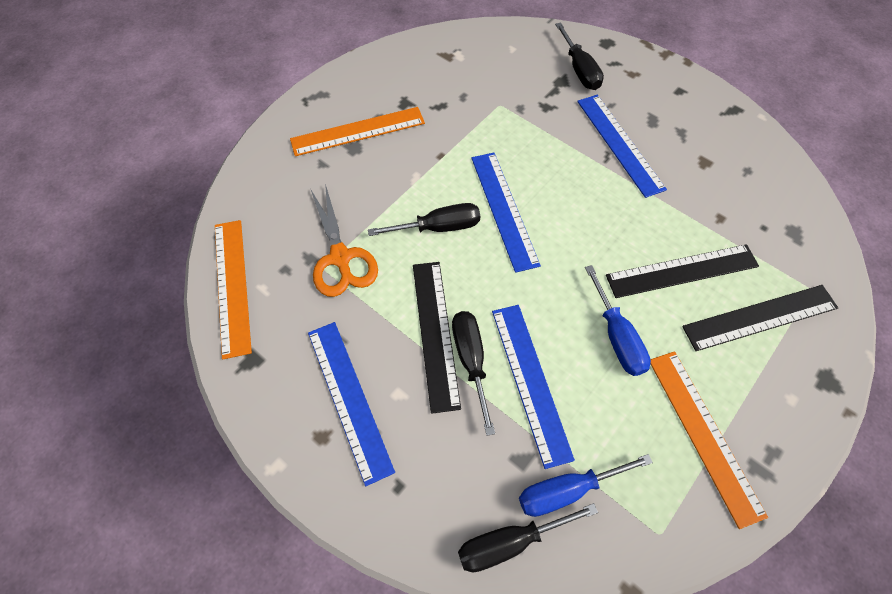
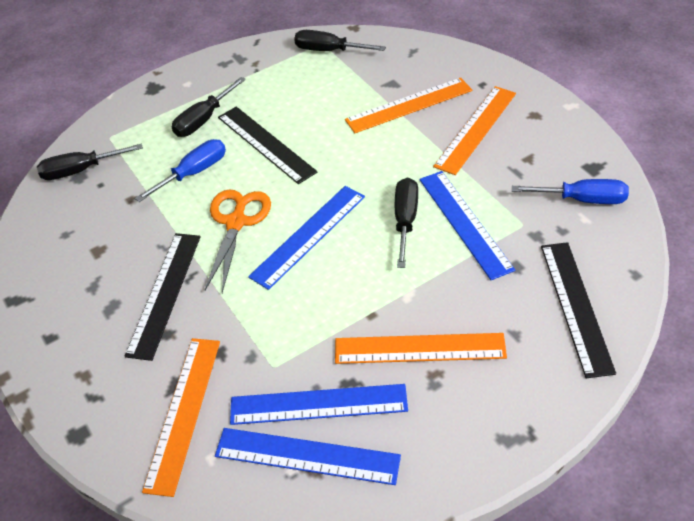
orange ruler: [215,220,252,359] [290,107,425,156] [650,351,768,529] = 3 -> [142,338,220,497] [335,333,507,364] [345,78,472,133] [433,86,516,175] = 4

